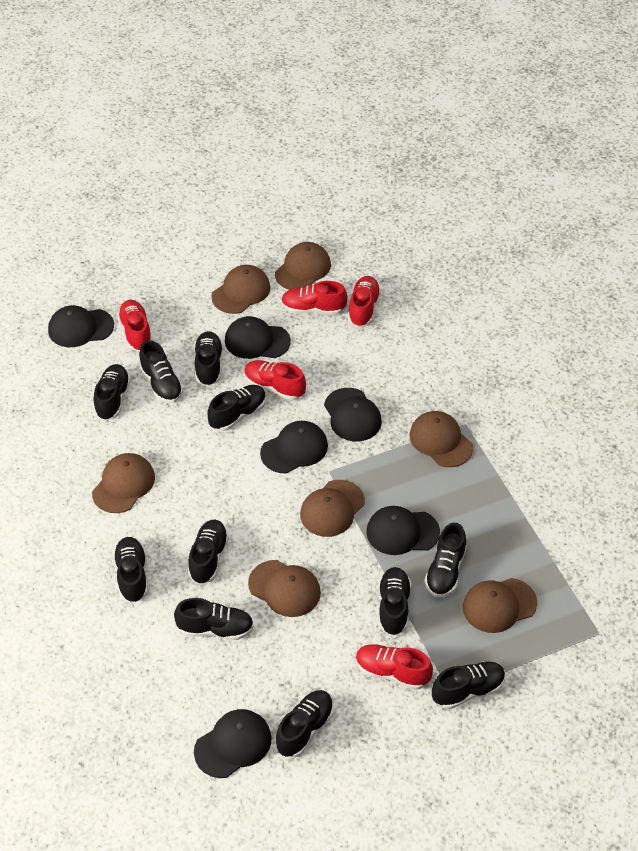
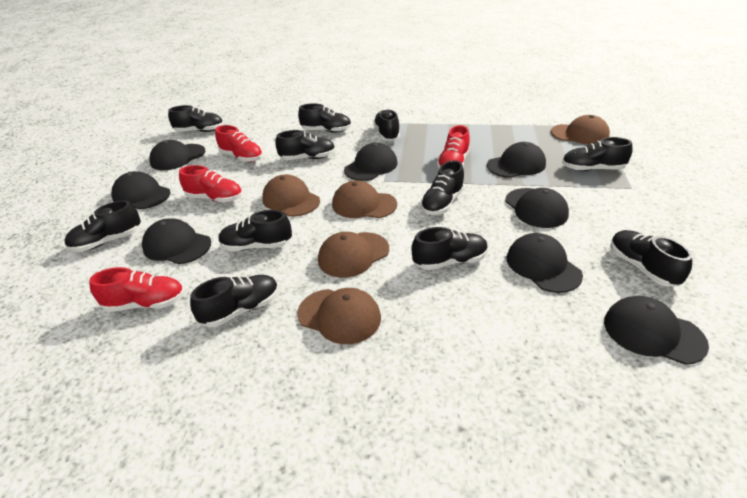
black cap: [48,305,114,347] [194,709,271,778] [225,316,291,359] [260,421,328,473] [324,388,382,441] [366,506,440,555] = 6 -> [111,171,170,209] [142,218,211,264] [149,140,205,170] [344,143,398,181] [487,142,546,178] [505,188,569,228] [507,233,583,293] [604,296,709,365] = 8
brown cap: [92,453,155,513] [211,265,271,314] [248,560,321,617] [275,242,331,290] [300,480,365,537] [409,411,473,467] [463,578,537,633] = 7 -> [262,174,320,216] [297,288,381,344] [318,232,389,278] [332,180,397,218] [551,115,610,145] = 5
red shoe: [117,300,152,351] [244,360,306,400] [281,281,347,315] [348,276,381,327] [356,644,433,690] = 5 -> [89,267,184,312] [179,165,242,203] [215,125,263,162] [437,125,470,169] = 4

